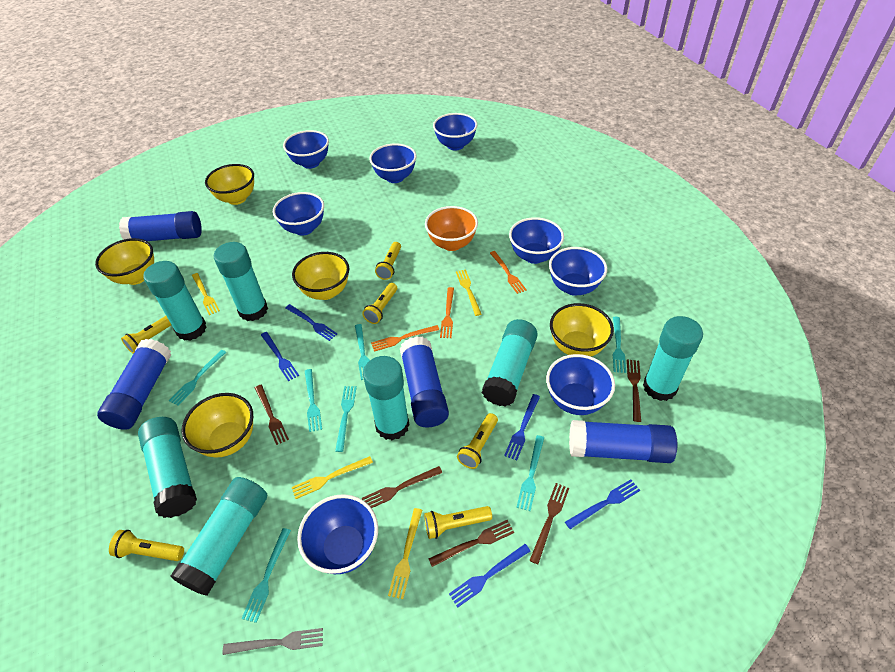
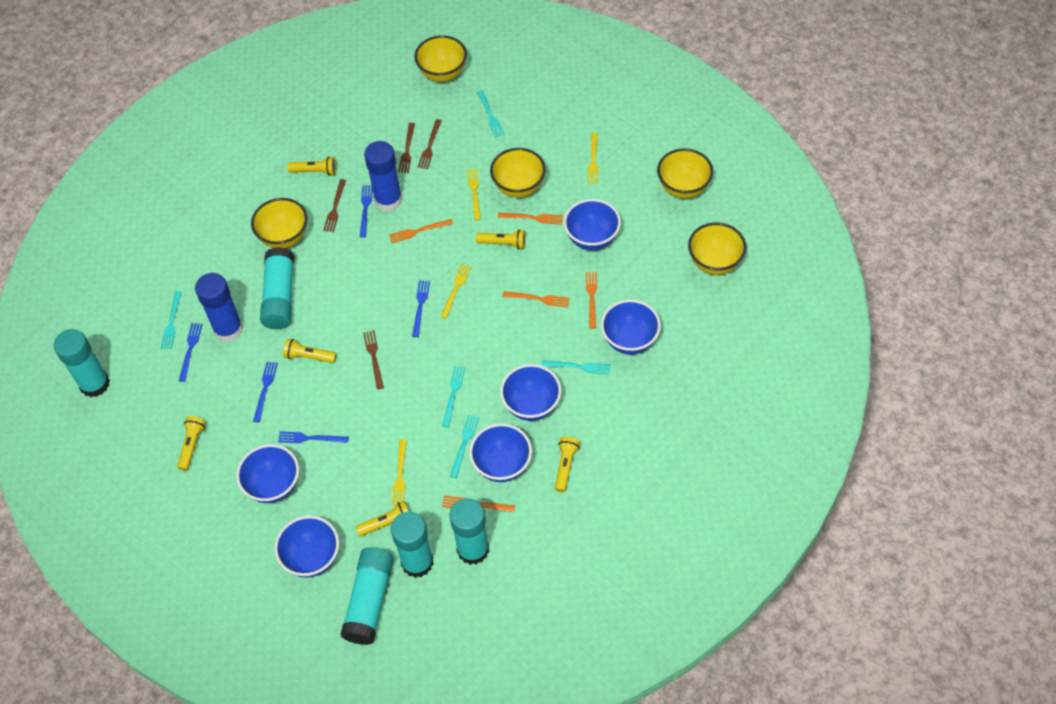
blue bowl: [273,192,324,235] [283,130,329,169] [297,494,378,574] [369,143,417,183] [433,113,477,150] [509,217,564,264] [546,354,615,415] [549,247,607,296] = 8 -> [236,444,299,503] [274,516,339,578] [469,423,532,482] [500,364,561,421] [564,199,621,250] [601,300,661,355] = 6
blue glue stick: [97,339,171,430] [119,211,202,241] [400,336,449,428] [569,420,677,463] = 4 -> [195,273,243,342] [364,141,402,211] = 2
brown fork: [255,385,289,445] [362,466,442,508] [428,520,514,567] [529,483,569,564] [627,360,641,422] = 5 -> [323,179,346,232] [363,330,384,389] [398,123,415,173] [418,119,442,169] = 4
grey fork: [222,628,323,655] = 1 -> none = 0
orange bowl: [425,206,478,251] = 1 -> none = 0
orange fork: [371,325,439,352] [440,287,454,338] [490,251,527,294] = 3 -> [389,219,453,243] [442,496,515,512] [498,213,563,224] [502,291,570,308] [586,272,597,329] = 5
turquoise fork: [169,350,226,406] [242,528,291,623] [305,369,322,432] [335,386,357,452] [355,324,370,380] [516,435,544,511] [613,317,626,373] = 7 -> [160,291,182,349] [442,366,465,427] [450,415,479,478] [477,90,505,138] [541,360,611,375] = 5
turquoise glue stick: [138,417,197,518] [143,261,207,341] [171,477,267,596] [214,242,268,321] [363,356,410,440] [482,319,538,407] [643,316,703,401] = 7 -> [54,329,110,397] [260,247,294,329] [340,547,394,645] [391,512,433,578] [450,498,489,565] = 5

